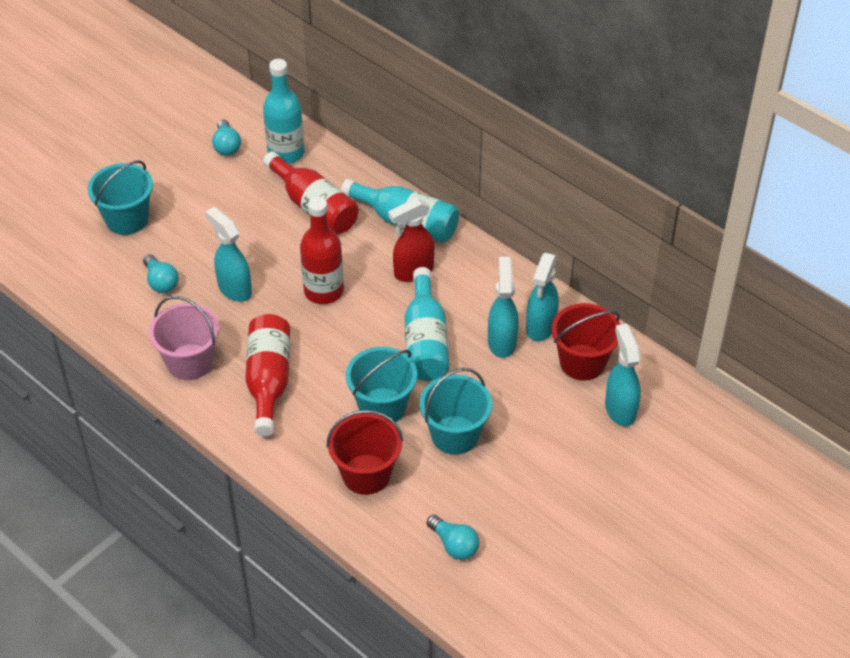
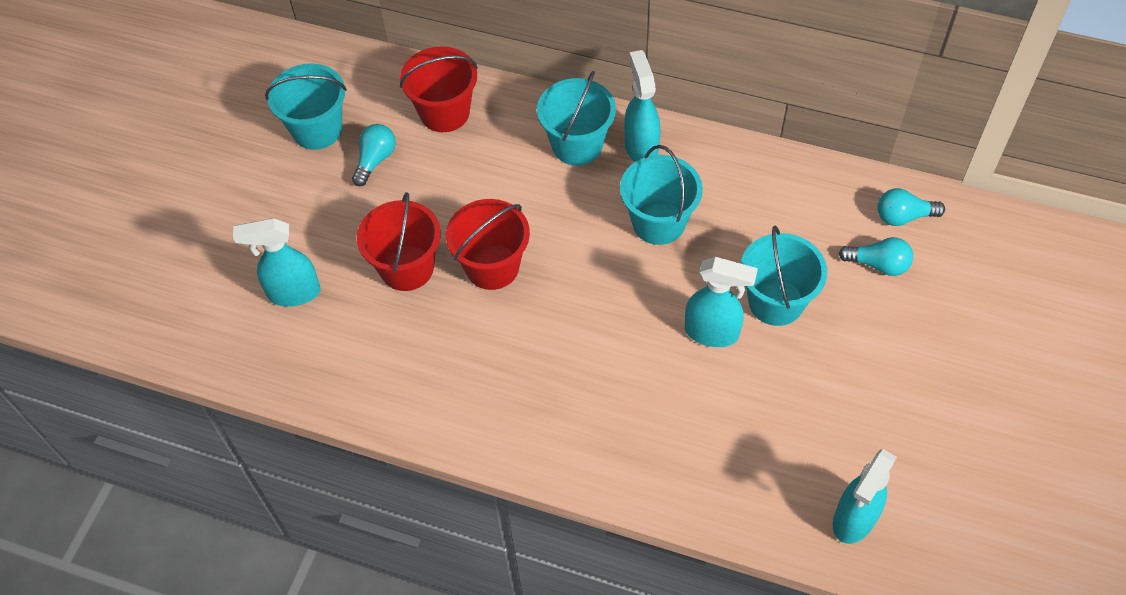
pink bucket: [149,296,219,380] = 1 -> none = 0
red bottle: [245,314,290,436] [263,151,358,235] [300,197,344,304] = 3 -> none = 0
red bucket: [327,410,403,495] [552,303,621,381] = 2 -> [357,192,441,291] [400,47,477,132] [446,199,530,290] = 3
red spray bottle: [388,198,435,282] = 1 -> none = 0
turquoise bottle: [263,59,305,164] [341,179,459,243] [404,267,449,381] = 3 -> none = 0
turquoise bucket: [88,160,153,235] [346,347,417,422] [420,368,492,455] = 3 -> [265,63,347,150] [537,71,616,165] [620,145,703,245] [741,225,827,326] = 4

